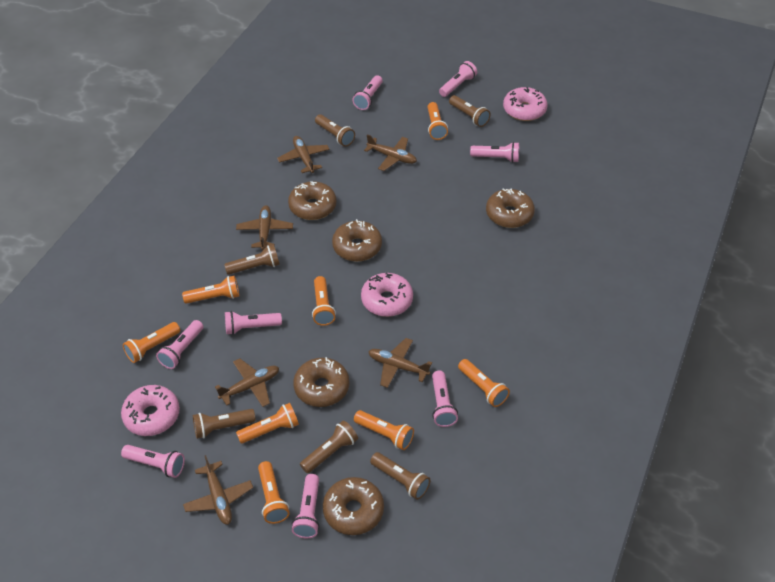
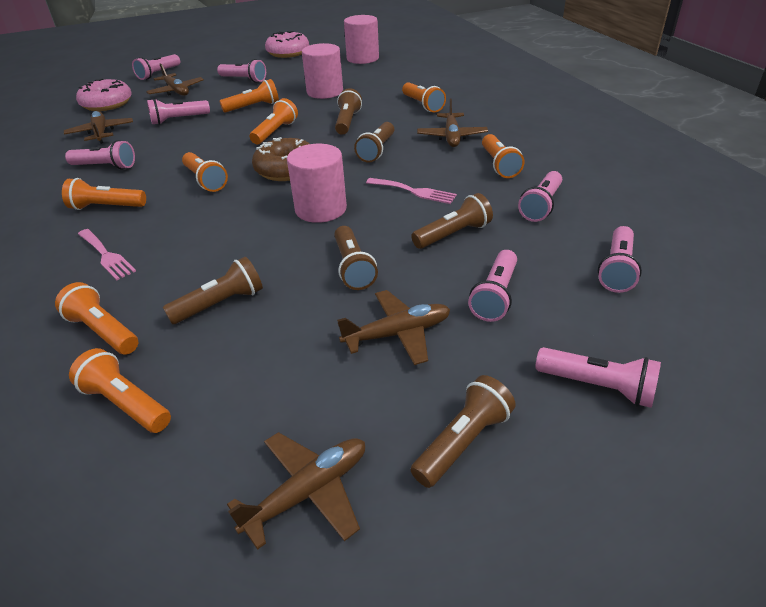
brown donut: [288,181,337,220] [293,357,350,407] [323,477,384,535] [332,219,382,261] [486,188,535,228] = 5 -> [252,137,310,181] = 1
brown plane: [183,455,253,525] [215,358,279,407] [236,205,293,250] [277,136,330,173] [364,134,417,171] [368,338,432,388] = 6 -> [64,111,133,144] [146,63,204,96] [227,432,365,550] [337,290,450,365] [417,99,488,147] = 5
pink cylinder: none = 0 -> [287,144,347,223] [302,43,343,99] [344,15,379,64] = 3
pink donut: [121,385,180,436] [361,273,413,317] [503,87,548,121] = 3 -> [76,78,132,111] [265,31,309,58] = 2
pink fork: none = 0 -> [78,229,136,280] [366,178,457,204] = 2

